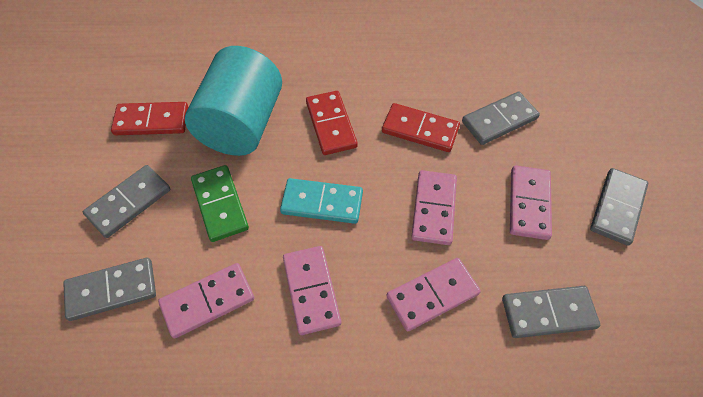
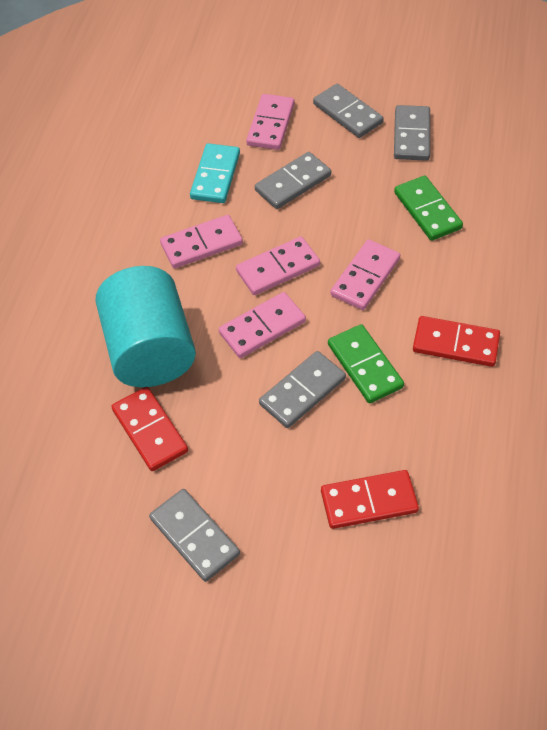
green domino: [191,165,249,242] = 1 -> [328,324,404,404] [394,176,463,241] = 2

